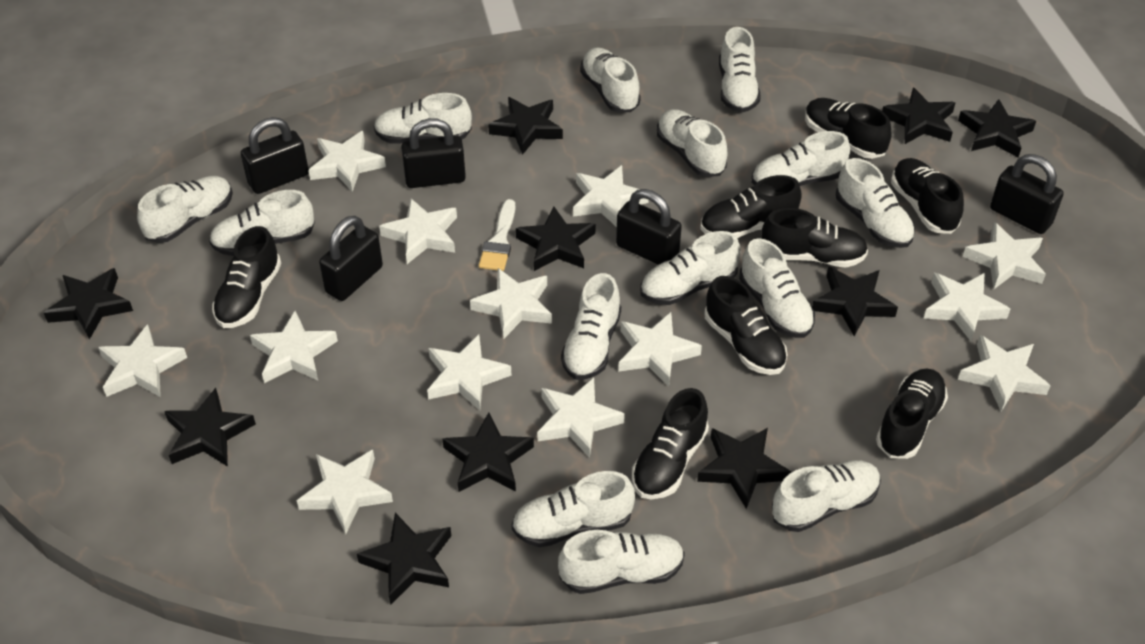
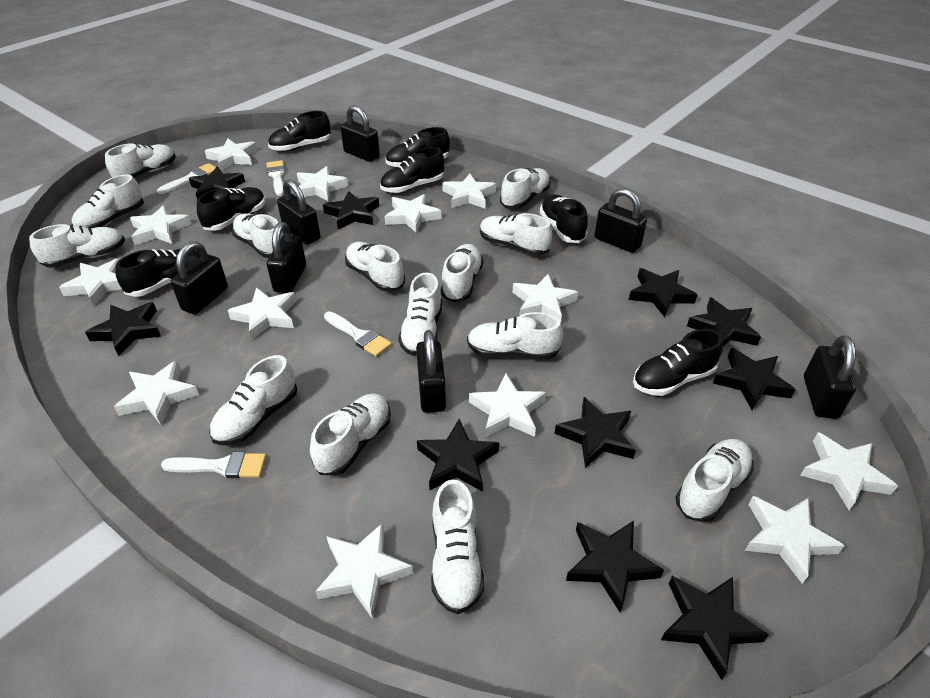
black padlock: [241,117,309,194] [319,216,383,301] [401,118,466,188] [616,189,682,265] [990,154,1064,234] = 5 -> [171,241,228,314] [266,222,306,293] [277,180,320,245] [340,105,380,162] [416,330,446,413] [595,188,647,253] [804,335,856,419] = 7
black shoe: [212,226,281,328] [632,388,709,500] [700,175,802,238] [705,276,788,375] [761,208,868,268] [805,98,891,159] [876,368,948,459] [891,158,964,234] = 8 -> [115,249,200,297] [197,187,266,231] [268,111,331,151] [380,147,444,193] [385,127,450,167] [540,194,588,243] [633,329,723,396] = 7
white brush: [479,199,516,271] = 1 -> [157,163,216,194] [161,452,266,478] [266,160,285,196] [324,311,392,357] = 4

